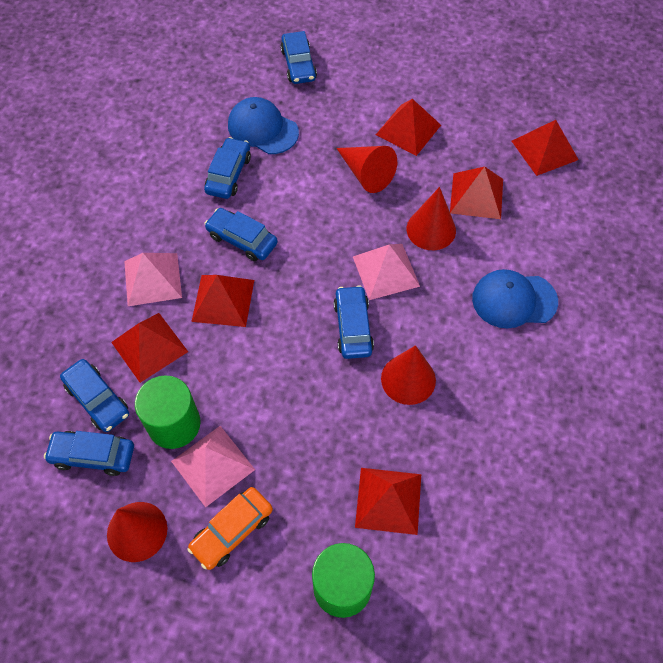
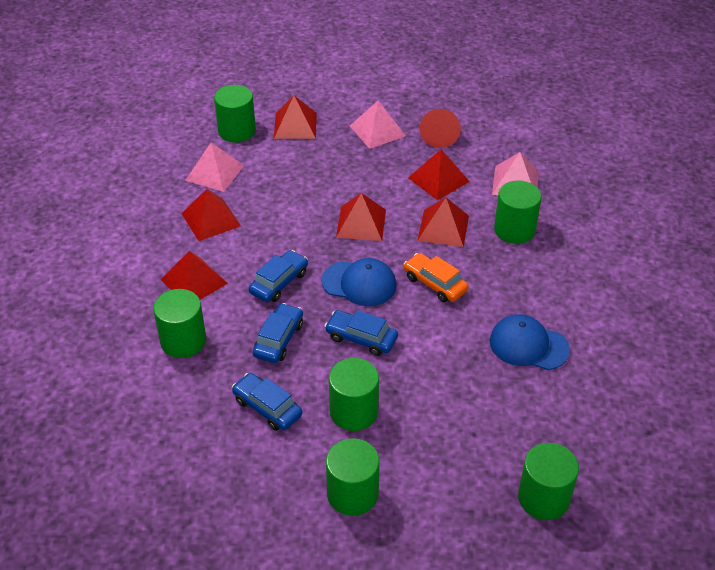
blue car: [44,431,134,476] [60,359,129,432] [204,137,251,199] [204,208,278,261] [280,31,317,84] [333,285,374,359] = 6 -> [232,373,302,431] [249,250,308,302] [253,303,303,363] [325,310,398,356] = 4
green cylinder: [135,375,201,449] [312,543,375,618] = 2 -> [153,289,206,358] [214,85,256,143] [326,438,380,516] [329,358,379,431] [494,180,541,244] [518,443,579,520] = 6
red cone: [107,502,167,562] [336,146,397,193] [381,345,436,405] [407,187,456,250] = 4 -> [420,109,461,148] = 1

